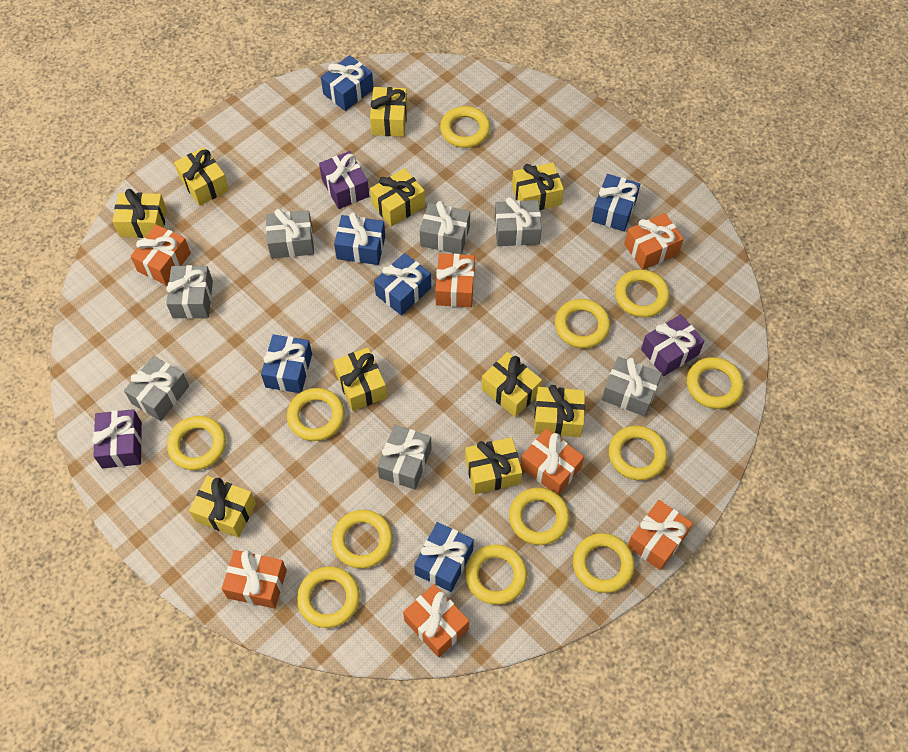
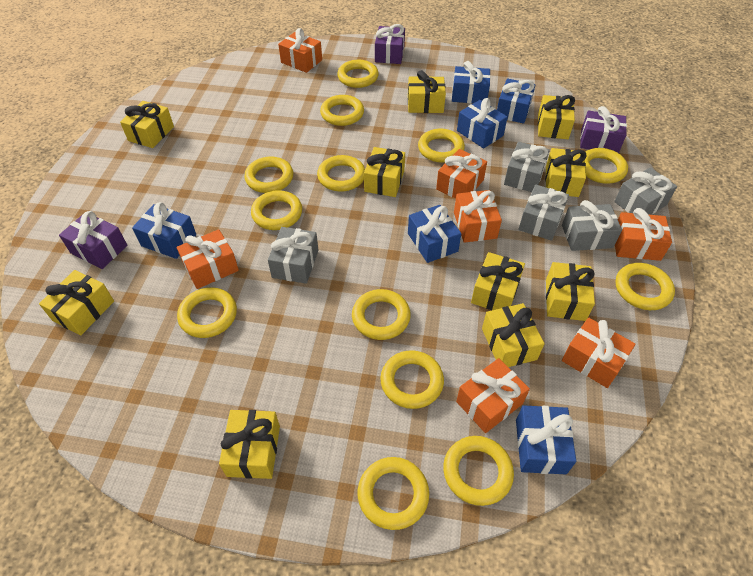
grey gift: [124,356,189,421] [166,265,213,319] [266,209,314,259] [377,425,432,490] [420,201,470,255] [495,197,542,246] [602,357,662,417] = 7 -> [268,227,319,284] [504,142,550,192] [518,185,569,241] [562,200,622,251] [614,167,677,215] = 5
yellow ring: [167,416,226,470] [287,388,345,441] [297,567,360,628] [332,510,393,569] [440,106,490,148] [465,544,527,605] [509,487,570,545] [555,299,610,348] [573,533,635,593] [609,426,668,480] [615,269,670,318] [687,357,744,409] = 12 -> [177,287,237,338] [244,157,293,193] [251,190,302,230] [317,155,365,191] [320,95,364,126] [337,60,379,88] [352,289,411,340] [358,457,429,530] [380,350,444,409] [418,128,465,163] [443,436,514,506] [585,148,628,184] [616,263,675,310] = 13

